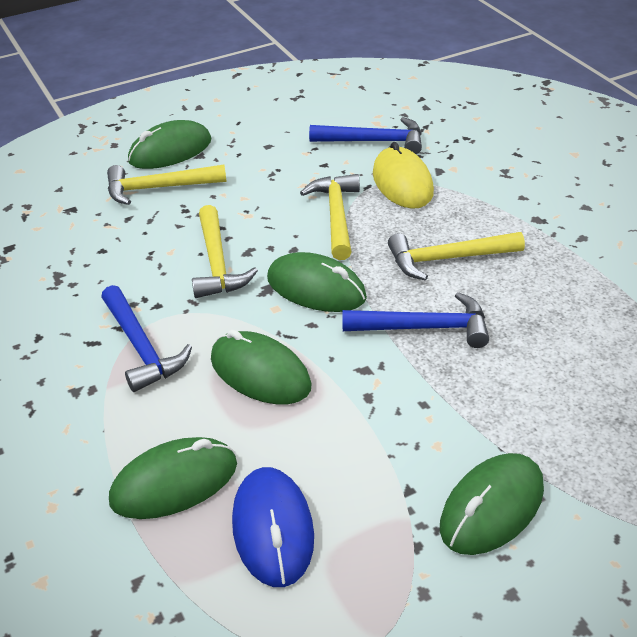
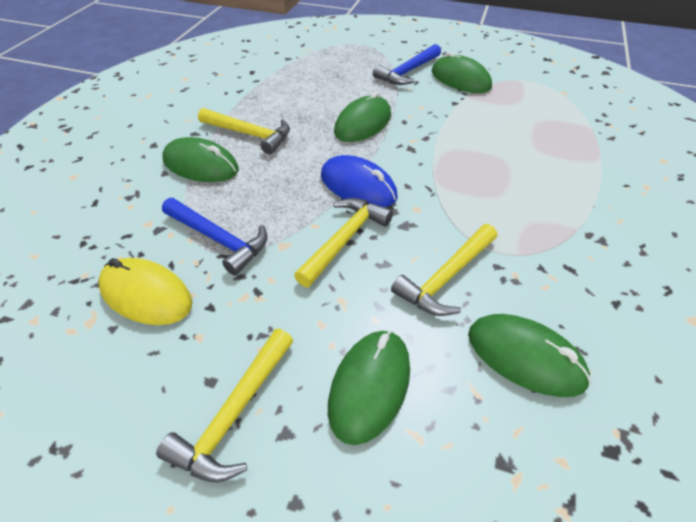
blue hammer: [101,285,192,392] [309,117,422,154] [342,292,489,348] = 3 -> [162,198,267,275] [373,44,441,85] = 2

